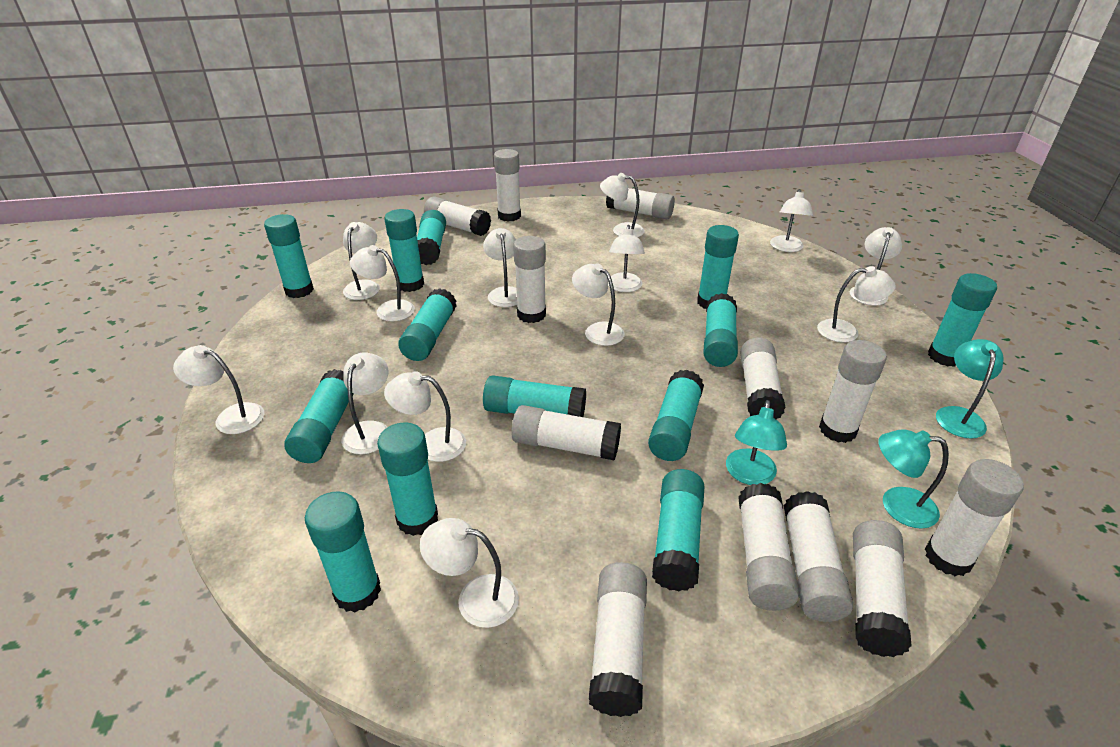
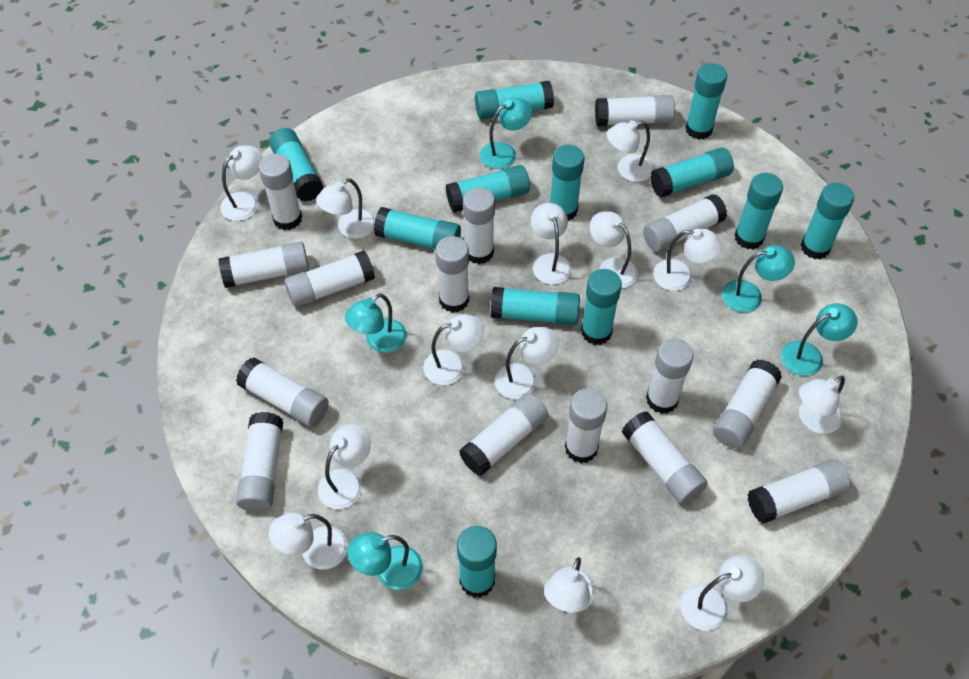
turquoise glue stick: [264,214,314,298] [284,369,354,463] [305,491,381,612] [377,422,438,536] [384,209,424,292] [398,288,457,361] [417,210,446,265] [483,375,586,417] [648,370,704,461] [652,469,704,592] [697,225,739,309] [703,293,738,367] [928,273,997,367] = 13 -> [269,128,324,201] [374,207,461,250] [446,165,530,212] [457,526,497,598] [475,81,554,119] [491,287,580,325] [550,145,584,221] [581,269,622,345] [650,148,734,197] [685,63,727,140] [734,173,783,249] [801,183,854,259] = 12
turquoise lamp: [726,400,787,485] [878,429,949,529] [936,339,1003,439] = 3 -> [345,293,407,353] [347,532,423,590] [480,97,532,169] [722,245,795,312] [781,303,858,376] = 5
white glue stick: [424,196,491,236] [494,149,521,222] [511,405,621,460] [513,236,546,323] [589,562,647,717] [606,188,675,219] [738,483,799,611] [740,337,786,419] [784,491,853,622] [819,340,887,443] [853,520,912,657] [925,459,1024,576] = 12 -> [218,242,309,288] [236,358,329,427] [236,412,283,512] [259,154,302,230] [284,251,375,308] [435,236,469,313] [459,393,548,476] [463,187,495,264] [565,388,607,463] [595,95,675,126] [622,411,708,504] [643,194,727,252] [646,338,694,414] [713,359,782,448] [747,459,851,524] = 15

